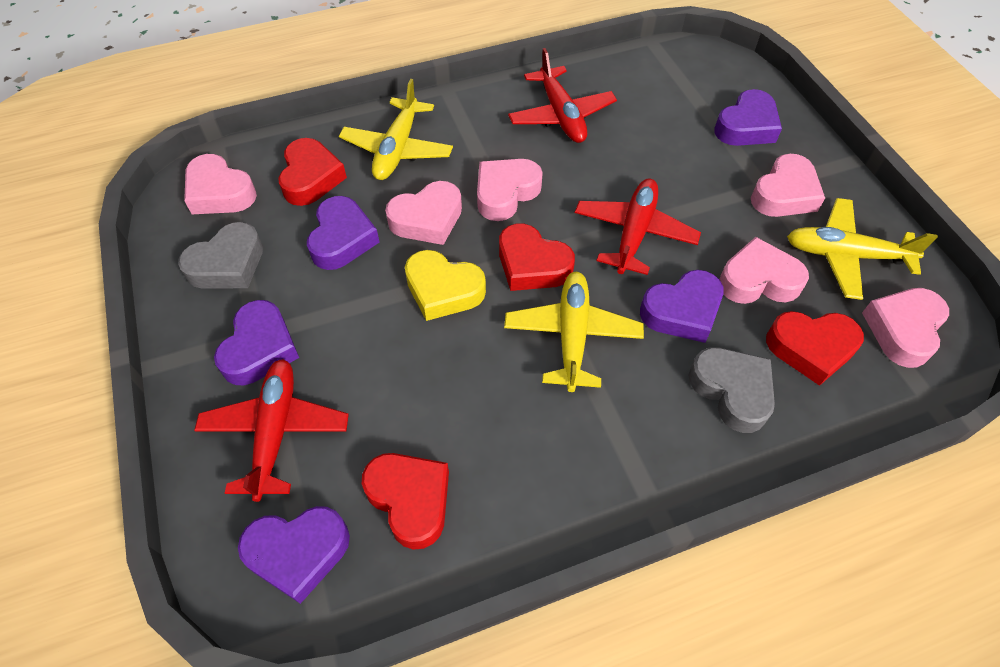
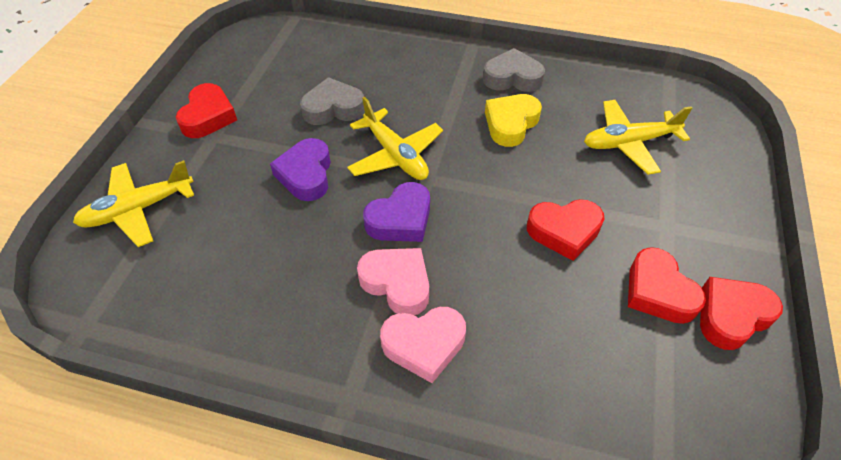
pink heart: [184,154,257,214] [385,181,462,245] [477,159,543,221] [719,237,809,304] [751,154,825,217] [862,288,949,368] = 6 -> [357,248,429,315] [380,307,466,383] = 2
purple heart: [214,300,299,385] [238,506,350,604] [307,196,380,270] [640,270,724,343] [714,89,782,146] = 5 -> [270,138,331,201] [363,182,430,242] = 2
red plane: [194,359,349,502] [508,48,617,143] [575,178,701,275] = 3 -> none = 0

